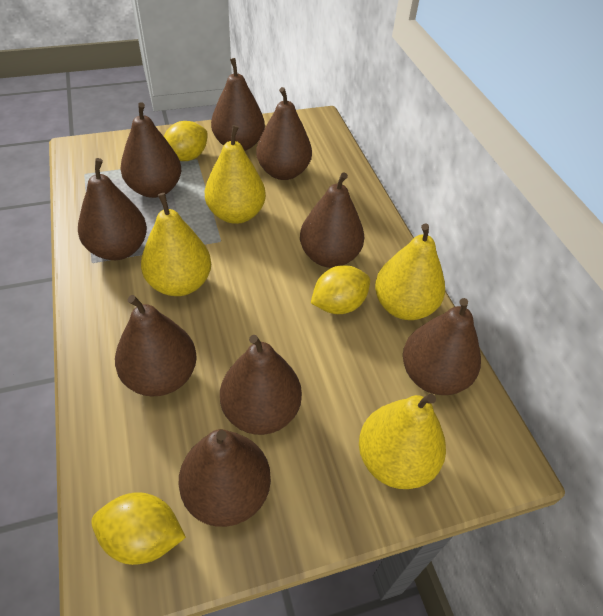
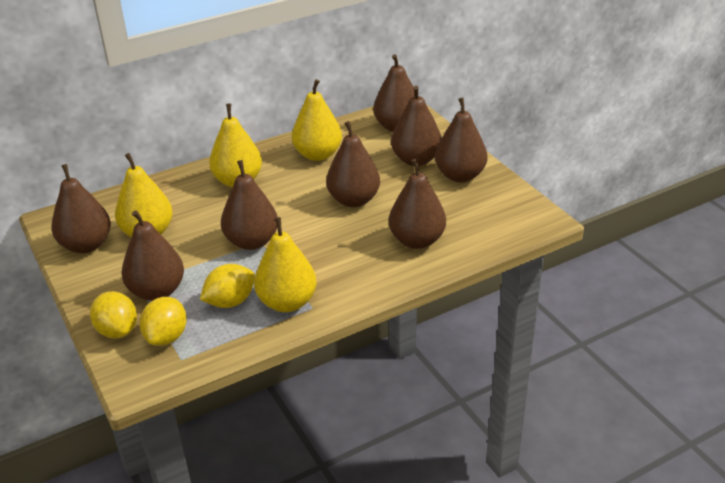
brown pear: [78,158,147,260] [115,295,197,397] [121,102,181,198] [178,429,271,527] [211,58,265,151] [220,335,302,435] [256,87,312,180] [300,172,364,268] [403,298,481,395] = 9 -> [51,164,111,253] [121,210,184,301] [221,160,278,250] [326,121,380,207] [373,54,415,132] [389,159,446,249] [391,86,442,166] [435,98,487,182] = 8

